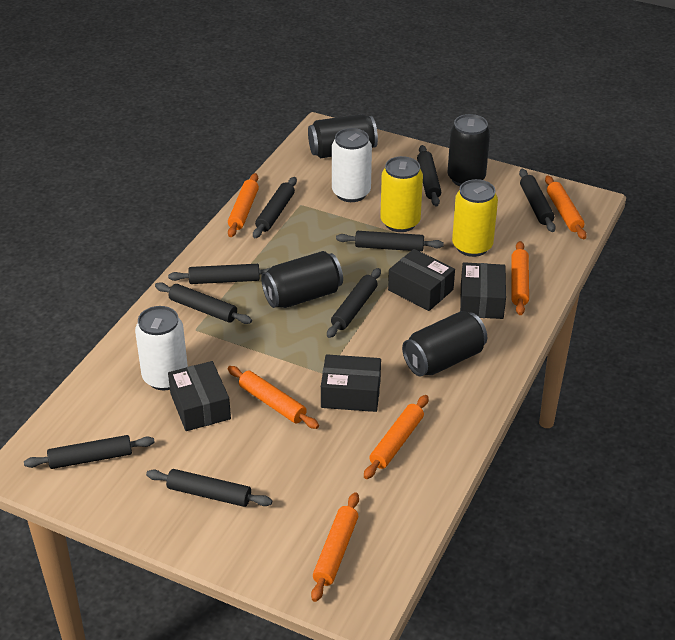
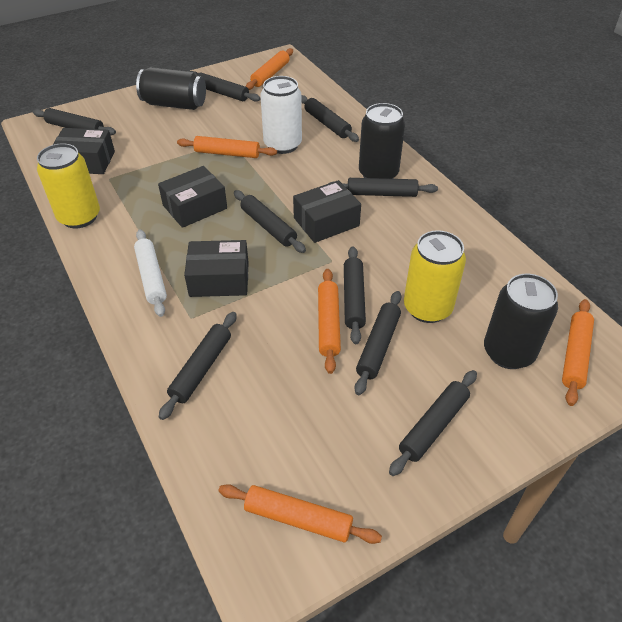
black can: [261,251,343,308] [308,114,378,158] [402,311,487,377] [448,114,490,186] = 4 -> [136,67,206,110] [359,103,405,179] [484,274,558,369] = 3
orange rolling pin: [228,173,259,237] [228,366,319,429] [311,492,359,602] [364,395,429,479] [511,241,529,315] [545,176,587,239] = 6 -> [177,136,277,158] [219,484,382,544] [246,48,293,90] [318,269,341,374] [562,299,594,406] = 5
white can: [135,306,188,390] [332,128,372,202] = 2 -> [261,76,302,154] = 1
white rolling pin: none = 0 -> [134,229,167,317] = 1

